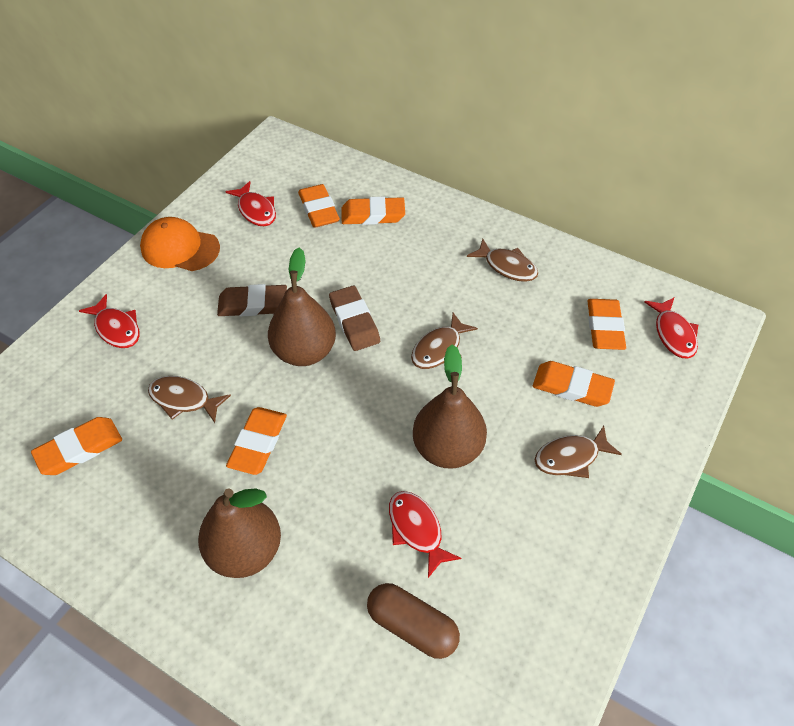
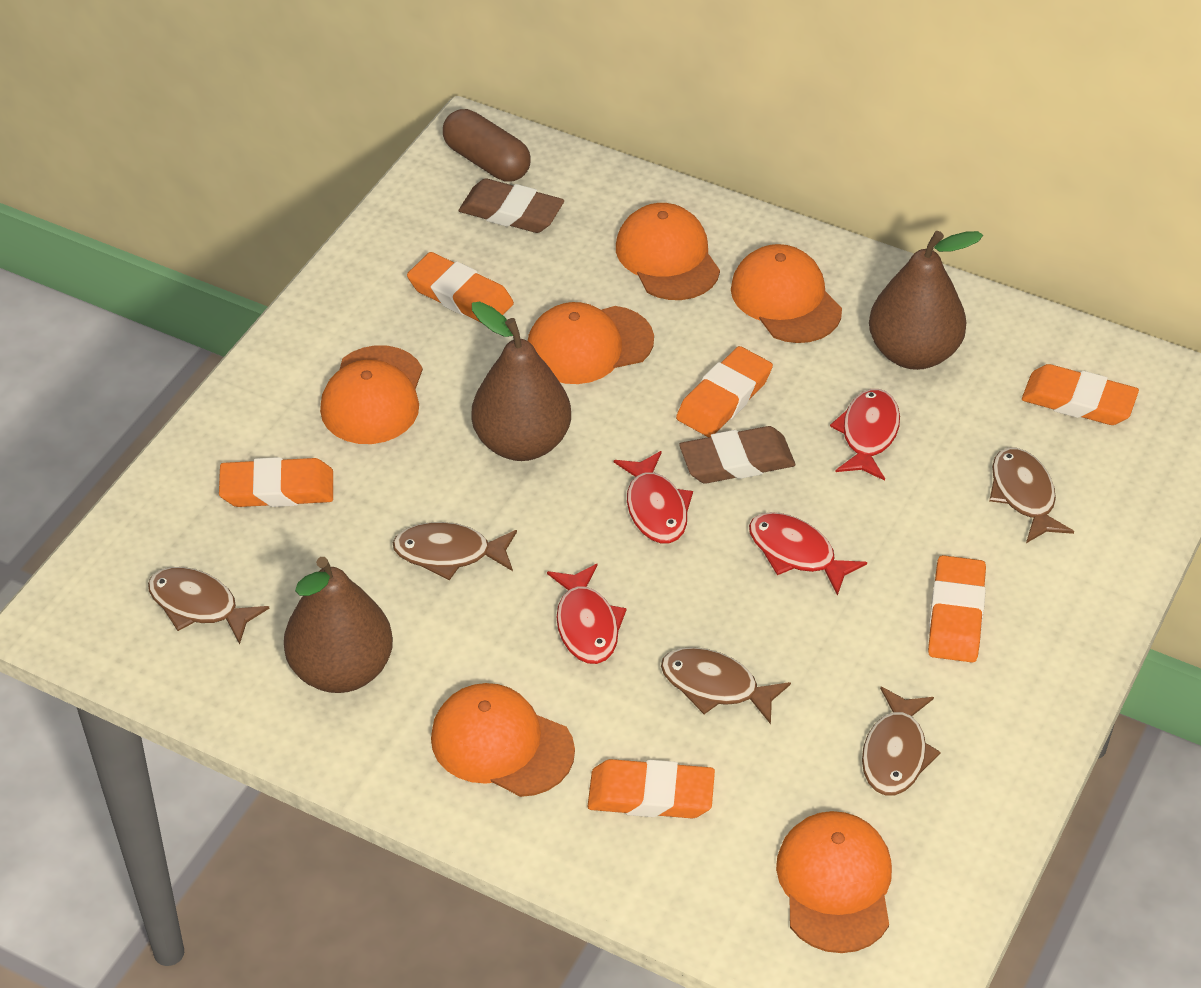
brown fish: [148,376,231,423] [411,313,478,369] [467,239,538,282] [535,426,622,478] = 4 -> [148,567,270,645] [393,522,517,580] [661,647,791,724] [862,687,941,795] [989,448,1074,543] = 5
orange cap: [140,217,220,271] = 1 -> [320,345,423,444] [431,683,575,797] [528,302,654,384] [616,203,720,300] [731,244,842,343] [776,811,892,953] = 6

